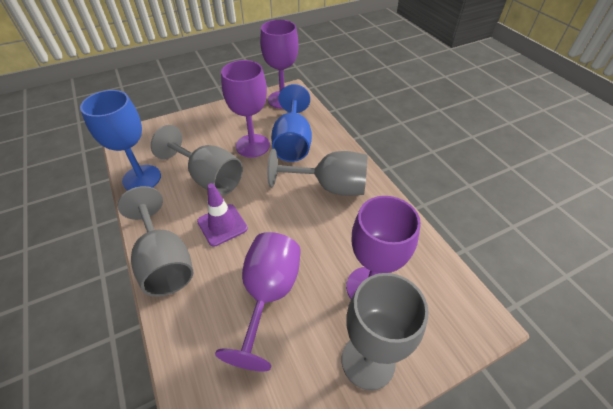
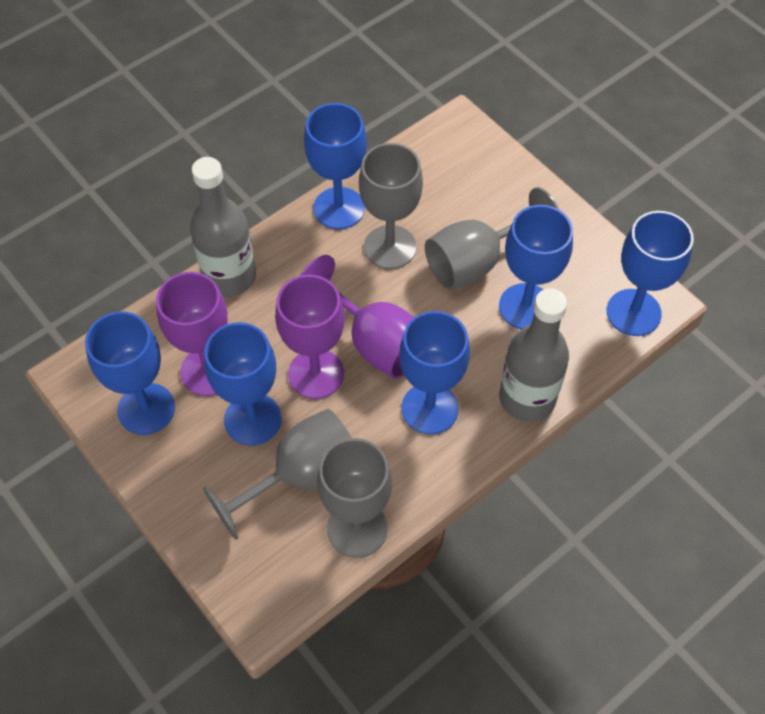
blue goblet: [80,90,161,190] [271,84,312,162] = 2 -> [85,312,175,435] [204,322,282,446] [304,103,367,229] [399,311,470,435] [499,205,573,329] [607,211,694,336] = 6
grey bottle: none = 0 -> [190,157,256,297] [499,288,569,422] = 2
purple goblet: [215,232,301,371] [221,60,270,157] [260,20,298,109] [346,196,421,299] = 4 -> [156,272,228,396] [275,275,345,399] [300,255,414,379] = 3
purple traffic cone: [197,183,248,247] = 1 -> none = 0

